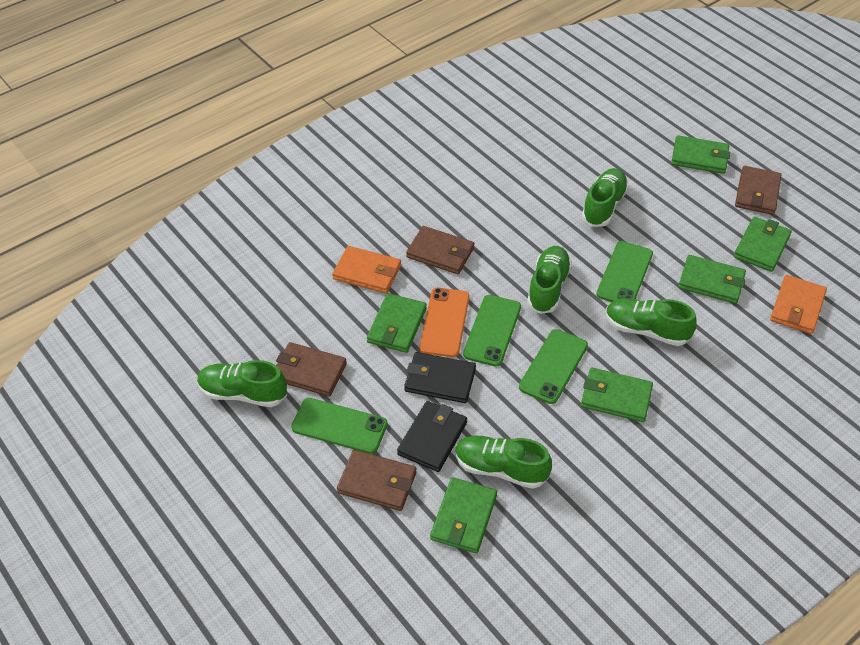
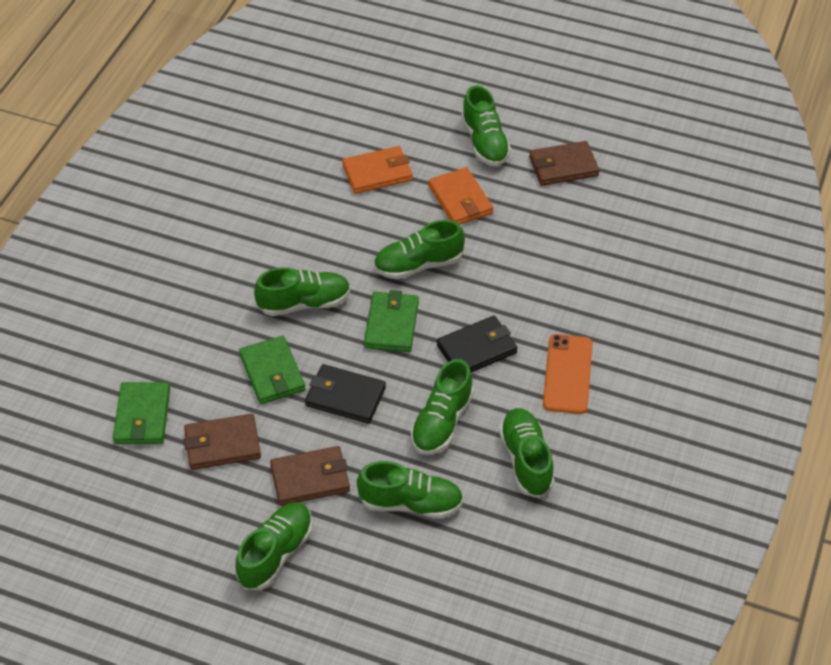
brown wallet: [276,342,347,397] [337,450,417,511] [406,226,474,274] [735,166,781,215] = 4 -> [184,414,261,470] [270,446,350,506] [529,141,600,186] = 3
green phone: [291,398,388,454] [463,295,521,367] [519,329,588,404] [596,241,653,302] = 4 -> none = 0
green shoe: [197,360,287,407] [455,436,552,489] [527,246,572,314] [582,168,629,227] [606,298,697,346] = 5 -> [236,502,313,590] [254,267,351,316] [357,461,463,519] [374,220,465,279] [411,359,474,455] [461,86,511,166] [499,408,554,498] = 7
green wallet: [367,293,427,353] [430,477,497,553] [581,368,653,422] [671,135,730,174] [678,255,746,304] [734,217,792,272] = 6 -> [113,382,170,444] [239,336,306,404] [364,290,419,352] = 3

